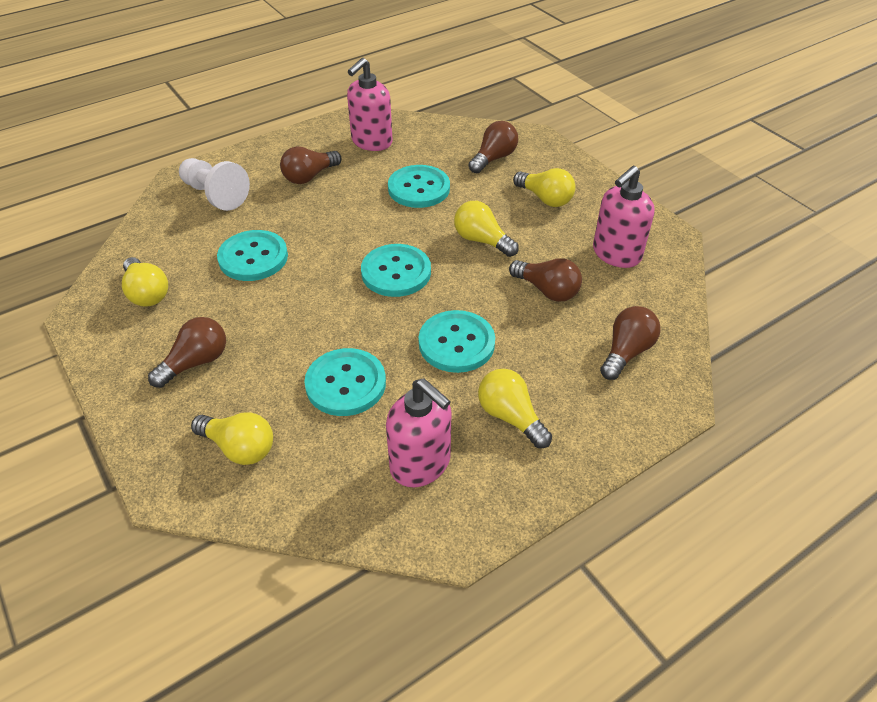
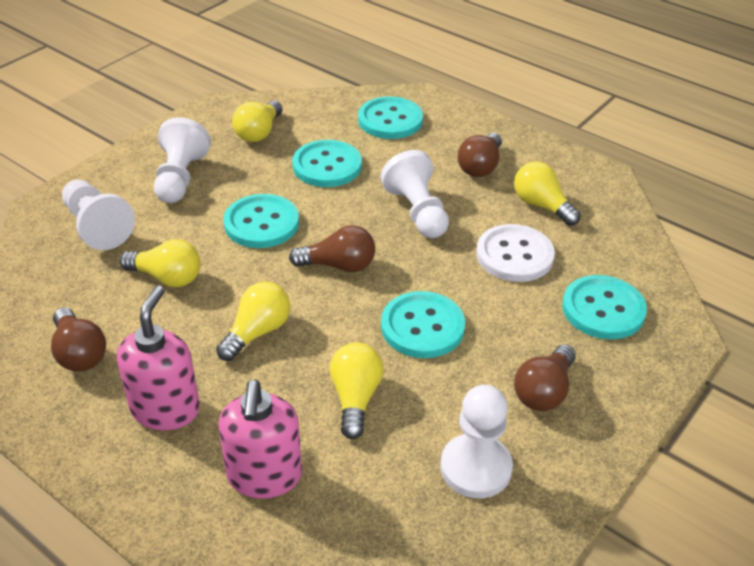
brown light bulb: [148,317,226,388] [280,146,341,184] [469,121,518,173] [509,258,582,302] [600,306,661,380] = 5 -> [51,307,106,372] [289,225,375,272] [458,133,502,177] [514,344,576,411] = 4
pink soap dispenser: [347,58,393,151] [386,378,452,487] [593,166,655,268] = 3 -> [117,286,200,430] [219,380,302,499] = 2
white button: none = 0 -> [476,224,555,282] = 1
white pawn: [179,158,250,211] = 1 -> [62,180,135,250] [154,117,211,203] [380,150,449,238] [440,385,513,498] = 4

